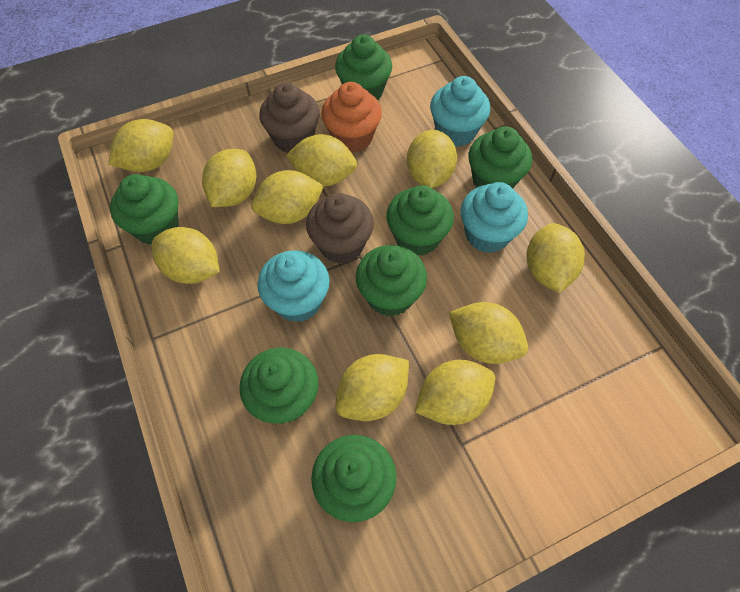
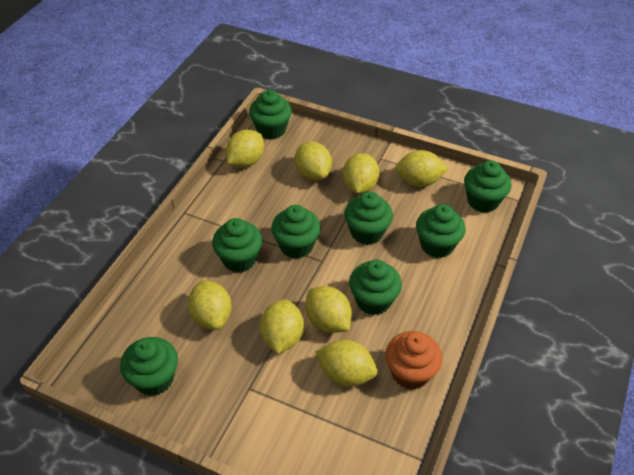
brown cupcake: [259,83,320,153] [306,193,374,264] = 2 -> none = 0
green cupcake: [110,174,179,245] [239,347,318,424] [311,435,396,522] [335,35,392,100] [356,245,427,317] [386,185,454,256] [468,126,532,189] = 7 -> [120,337,178,396] [212,218,262,272] [249,90,292,139] [271,205,321,259] [344,192,393,245] [349,260,402,315] [416,204,466,258] [464,160,511,213] = 8
turquoise cupcake: [257,250,330,322] [430,76,490,147] [461,182,528,253] = 3 -> none = 0
yellow lemon: [108,119,174,172] [152,227,220,284] [202,149,257,207] [251,170,324,224] [286,134,357,186] [335,354,409,421] [407,130,457,188] [414,360,495,425] [449,302,528,364] [527,223,585,293] = 10 -> [188,281,232,330] [226,130,264,168] [260,299,304,354] [295,141,332,180] [305,286,352,333] [315,340,378,387] [343,153,380,194] [395,150,448,187] = 8

